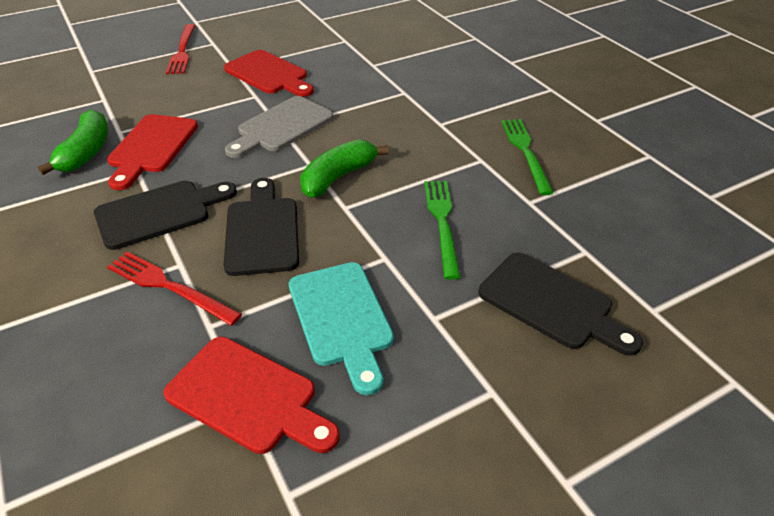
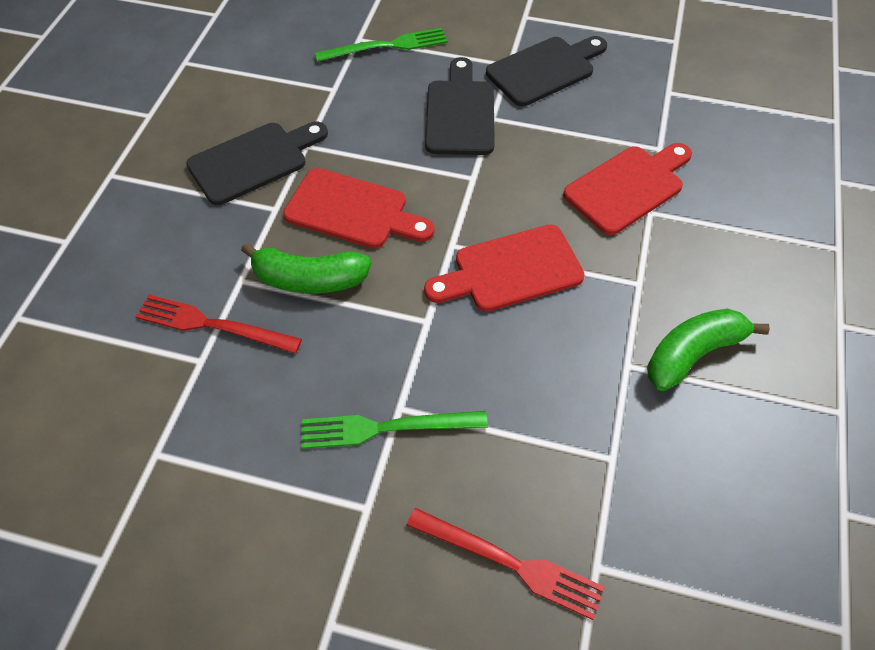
grey cutting board: [225,96,333,158] = 1 -> none = 0
turquoise cutting board: [289,262,394,395] = 1 -> none = 0

